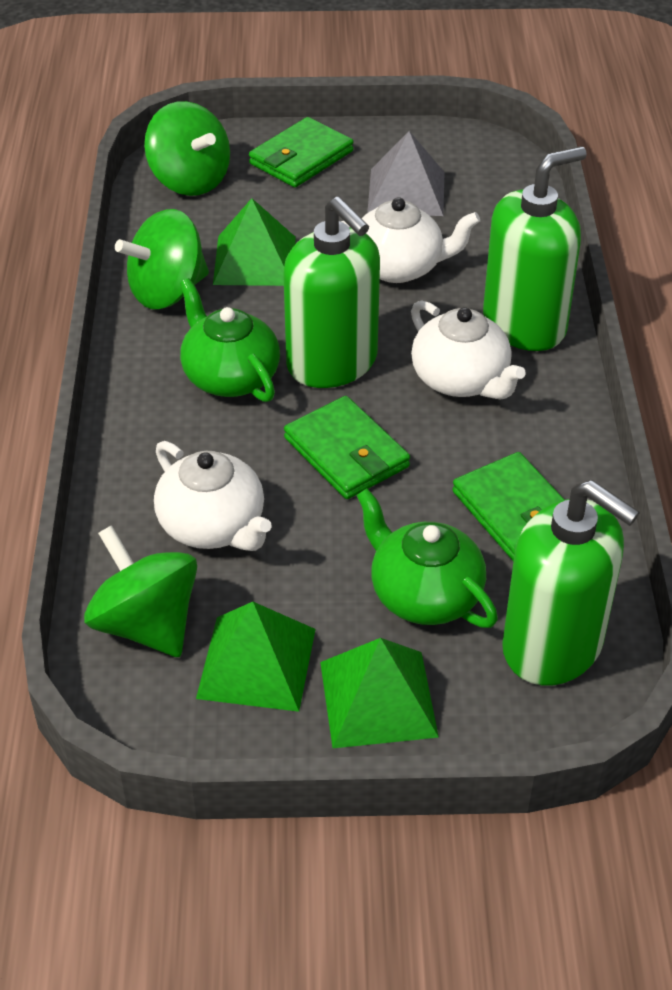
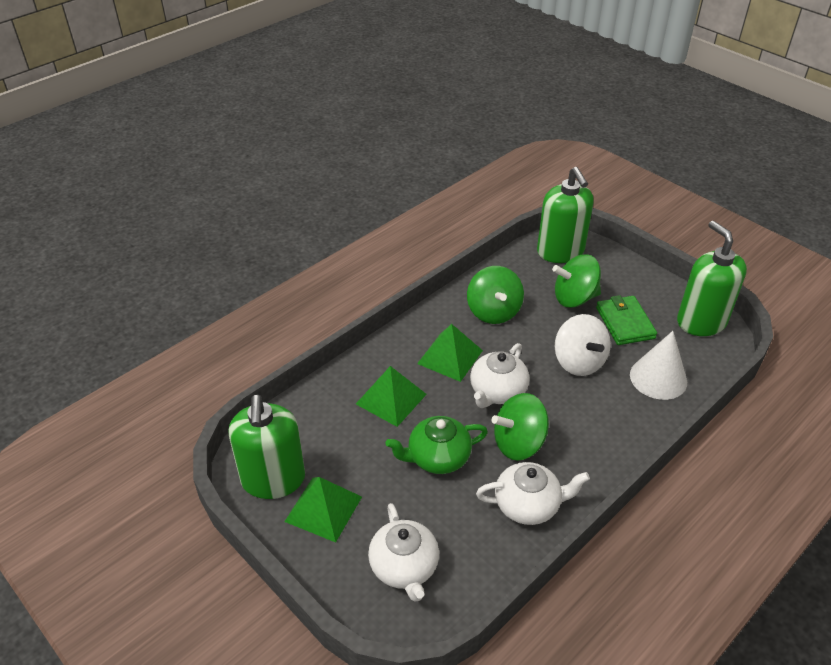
green teapot: [180,278,280,402] [356,489,498,628] = 2 -> [386,416,488,474] = 1
green wallet: [249,117,354,187] [284,396,410,499] [452,452,565,562] = 3 -> [596,295,657,345] = 1
grey pyramid: [367,131,445,216] = 1 -> none = 0
white cone: none = 0 -> [630,331,687,400] = 1
white spinning top: none = 0 -> [555,314,611,376] = 1

